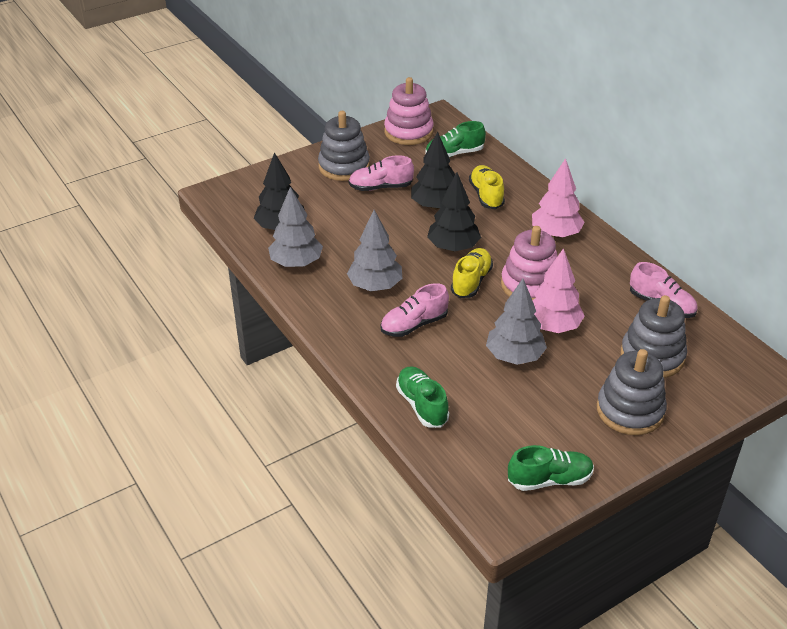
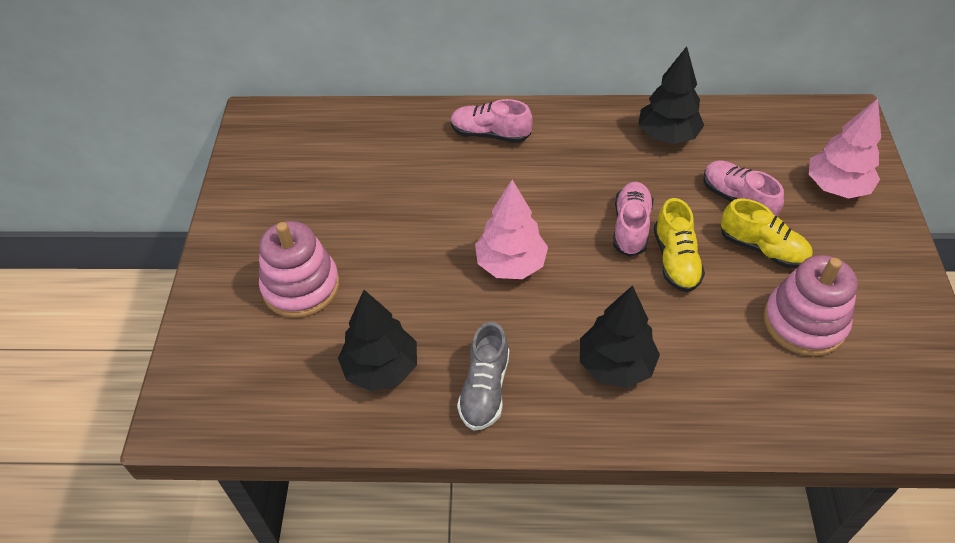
green shoe: [396,366,449,428] [425,121,486,157] [508,445,594,491] = 3 -> none = 0
grey shoe: none = 0 -> [457,322,509,431] = 1
grey stacking toy: [318,111,370,181] [597,349,667,435] [621,295,687,378] = 3 -> none = 0
grey tree: [268,187,323,267] [347,210,402,291] [486,279,547,365] = 3 -> none = 0

